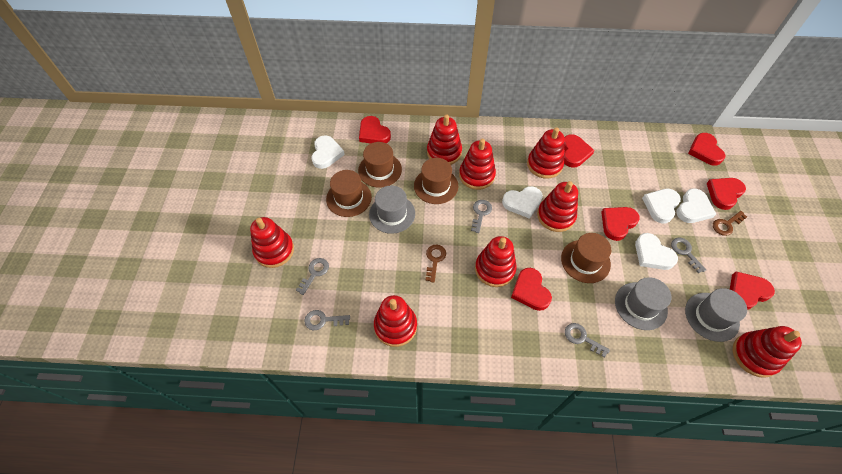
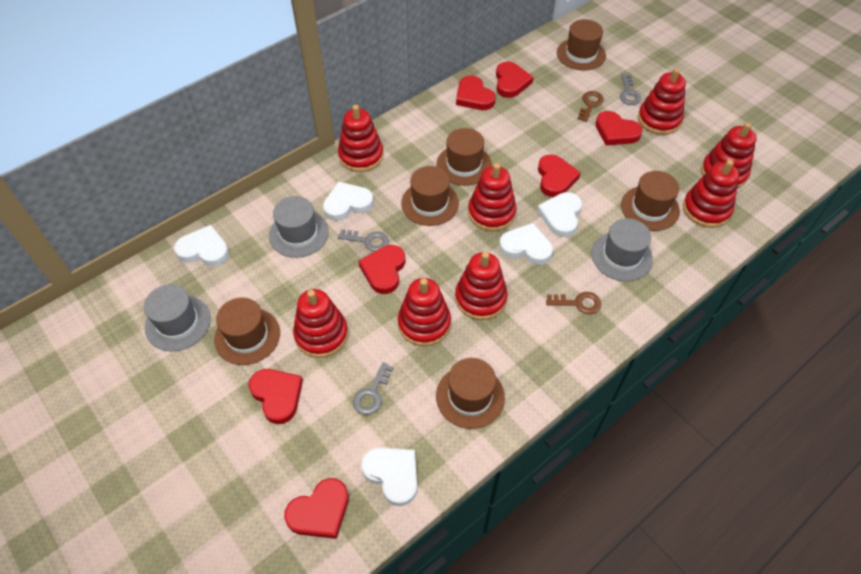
brown hat: [326,170,372,217] [358,142,402,188] [414,158,459,204] [561,233,611,283] = 4 -> [214,297,280,365] [401,166,459,226] [436,128,492,186] [436,358,505,429] [557,19,606,70] [621,171,680,231] = 6
grey key: [296,258,329,295] [304,310,350,330] [471,200,492,233] [565,323,610,358] [671,238,706,274] = 5 -> [338,229,389,252] [353,362,394,415] [620,74,641,105] = 3

